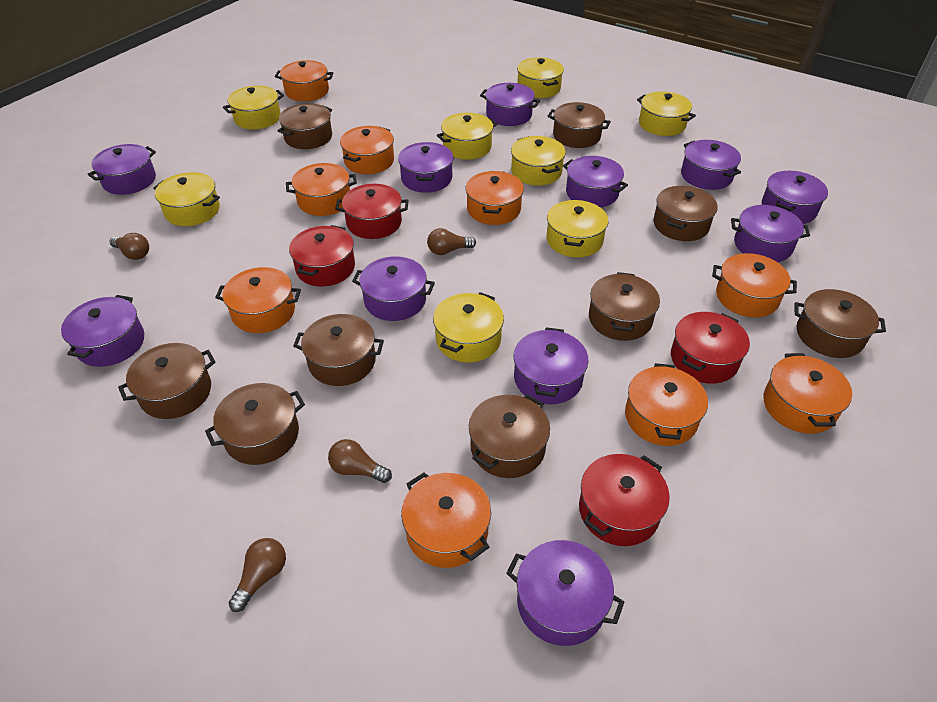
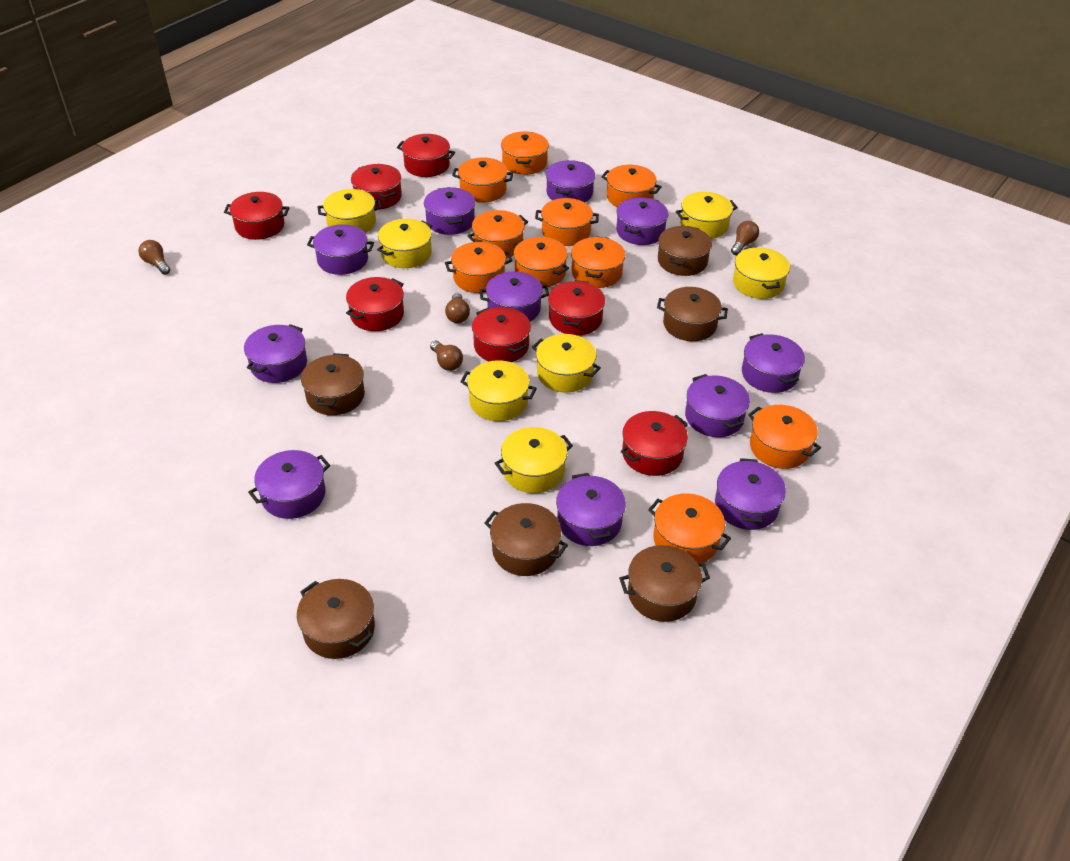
brown pot: [118,343,216,419] [205,383,305,465] [278,103,332,149] [293,314,384,386] [469,394,550,478] [548,102,611,148] [589,272,660,341] [654,186,718,241] [794,289,886,358] = 9 -> [297,579,375,659] [301,353,365,415] [484,503,568,576] [619,545,710,622] [657,287,728,341] [658,226,712,276] = 6
orange pot: [215,267,301,333] [275,60,333,101] [286,163,357,216] [340,126,394,174] [401,472,491,568] [465,171,524,225] [625,363,708,446] [712,253,797,318] [763,353,852,434] = 9 -> [445,242,513,293] [452,157,513,203] [468,210,528,258] [501,132,549,175] [513,237,569,287] [535,198,599,246] [571,236,625,288] [601,165,662,207] [648,493,731,563] [748,405,821,469] = 10
red pot: [289,225,355,286] [335,184,409,239] [579,454,670,546] [671,312,750,384] = 4 -> [224,192,289,240] [346,277,404,331] [351,164,402,209] [397,134,455,177] [472,307,531,362] [548,280,605,335] [621,411,688,476] = 7
yellow pot: [153,172,220,226] [223,86,284,129] [433,292,504,362] [437,113,497,160] [511,136,566,186] [517,57,564,98] [546,199,608,257] [637,91,696,136] = 8 -> [318,189,382,233] [377,219,432,268] [460,360,537,421] [495,427,573,493] [532,334,601,392] [676,192,738,239] [733,247,790,299] = 7

